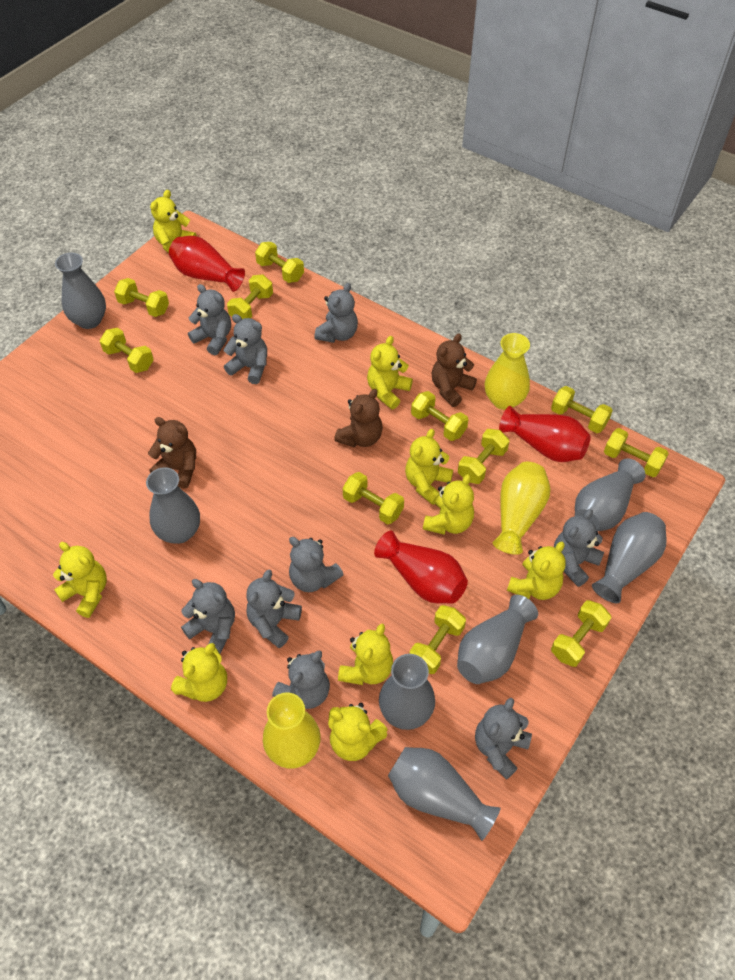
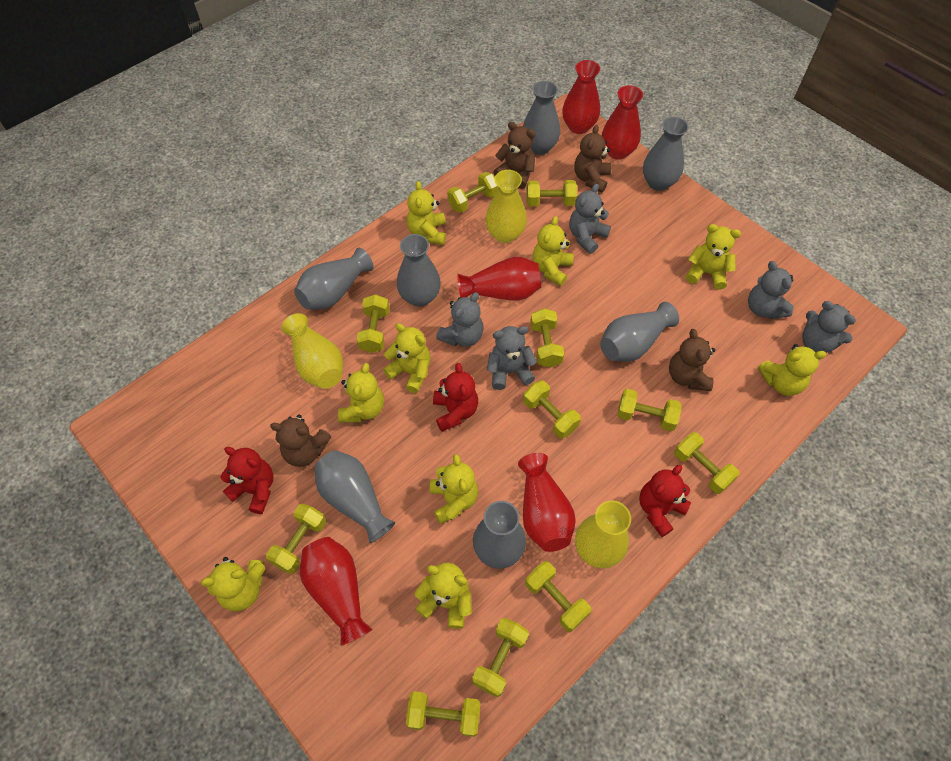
brown teddy bear: [148,417,196,489] [334,389,383,448] [432,333,477,407] = 3 -> [270,414,331,467] [493,122,535,189] [574,125,611,193] [669,329,715,391] = 4
grey teddy bear: [181,579,235,654] [188,284,231,355] [223,314,267,384] [246,569,302,648] [272,650,330,709] [289,537,344,592] [315,283,358,343] [475,698,532,780] [554,509,604,587] = 9 -> [436,292,484,347] [487,326,537,390] [569,184,611,254] [748,261,794,319] [802,301,856,353] = 5
red teddy bear: none = 0 -> [220,447,274,514] [433,363,478,432] [639,465,691,537] = 3
red vase: [169,236,245,292] [374,530,468,604] [499,406,591,462] = 3 -> [300,537,372,646] [457,257,541,300] [518,453,576,552] [562,60,600,134] [602,85,643,160] = 5

